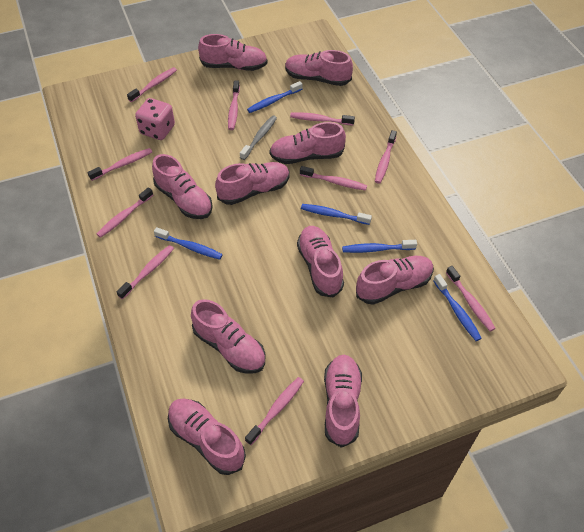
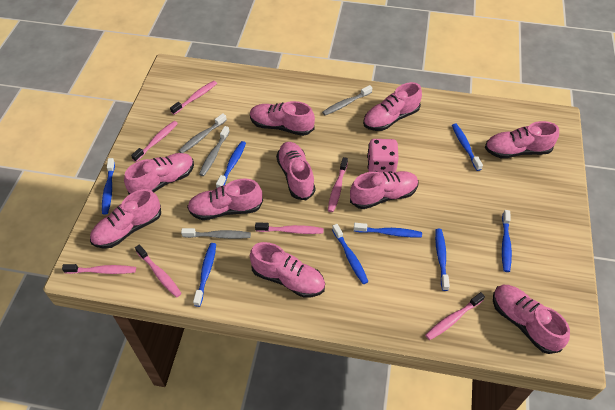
blue toothbrush: [154,227,223,260] [247,81,303,113] [301,204,372,225] [342,240,417,253] [433,274,482,341] = 5 -> [102,158,115,215] [193,243,216,307] [216,141,246,188] [332,224,368,284] [354,223,422,237] [435,229,450,291] [452,124,483,171] [502,210,512,272] = 8
grey toothbrush: [240,115,277,160] = 1 -> [178,113,227,153] [181,228,251,239] [199,126,230,176] [322,85,372,115] = 4
pink toothbrush: [87,148,152,181] [97,187,153,238] [117,245,174,299] [127,67,177,102] [228,80,240,130] [245,377,304,445] [290,112,355,126] [300,166,367,191] [375,130,397,184] [446,266,496,331] = 10 -> [62,264,136,274] [131,121,178,162] [135,244,182,297] [170,81,217,115] [255,222,323,234] [328,157,348,212] [425,292,485,340] = 7

